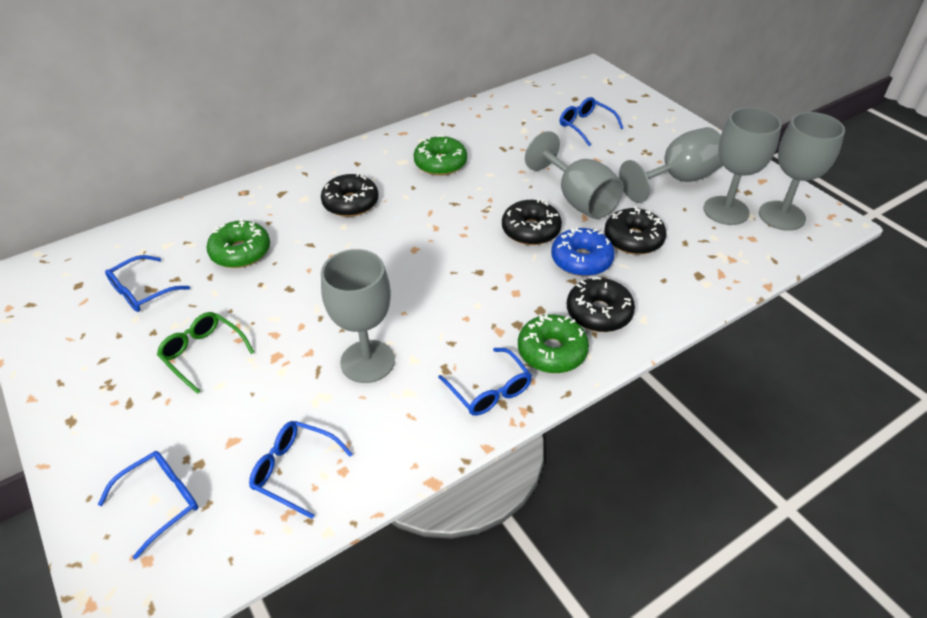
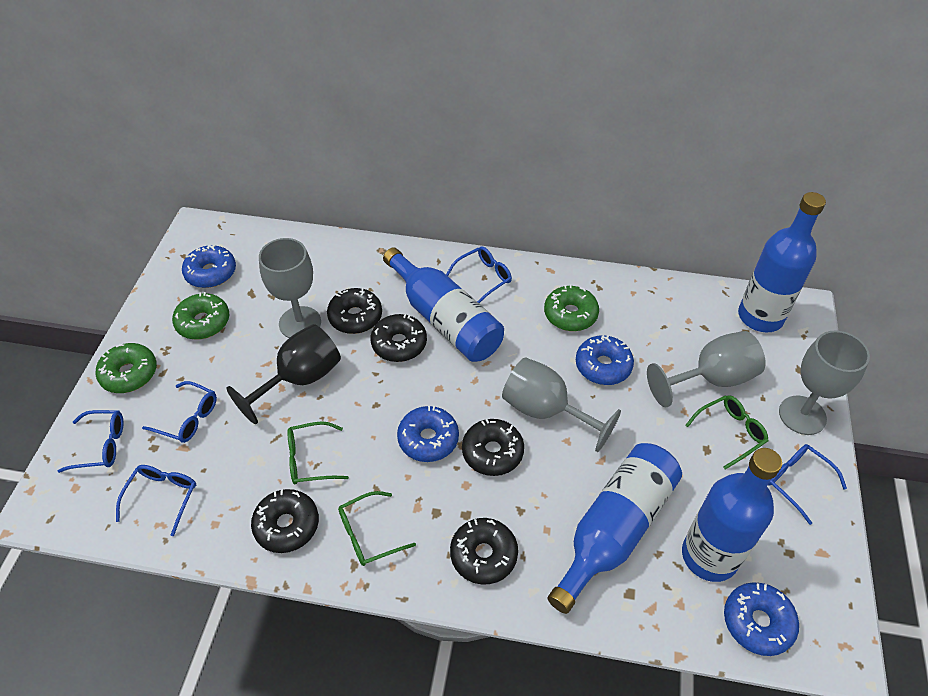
black donut: [321,173,379,217] [502,199,562,245] [567,277,635,332] [604,206,667,255] = 4 -> [251,489,319,553] [327,288,382,334] [370,314,427,362] [450,518,518,584] [462,419,524,476] = 5
black goblet: none = 0 -> [226,324,341,424] = 1
blue bottle: none = 0 -> [383,247,504,362] [547,443,682,614] [682,448,782,582] [738,192,826,332] = 4
blue donut: [551,227,615,276] = 1 -> [182,245,236,288] [397,406,459,462] [576,335,634,385] [724,582,799,656] = 4
green glasses: [157,312,254,394] = 1 -> [287,421,349,485] [338,491,416,566] [685,395,769,470] = 3
grey goblet: [321,249,395,383] [525,131,624,219] [619,127,723,203] [703,107,782,225] [759,112,845,231] = 5 -> [259,238,321,338] [502,357,621,452] [647,331,765,407] [779,330,870,435] = 4

